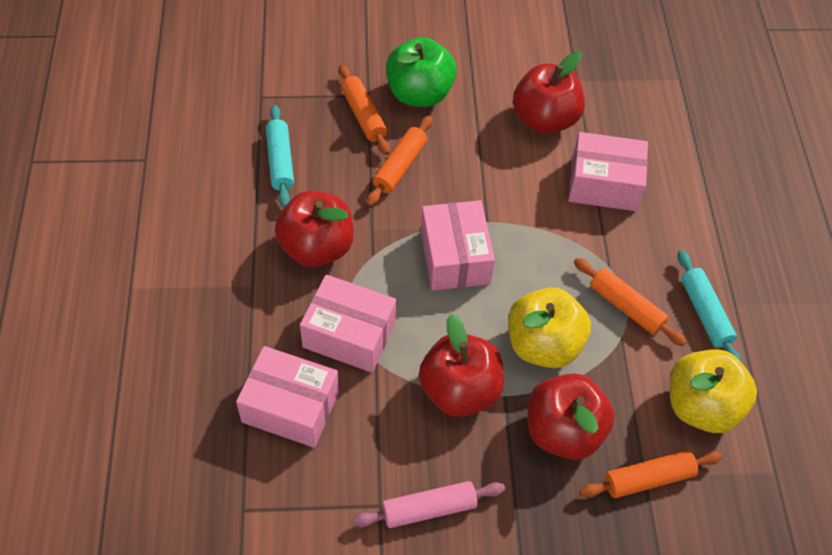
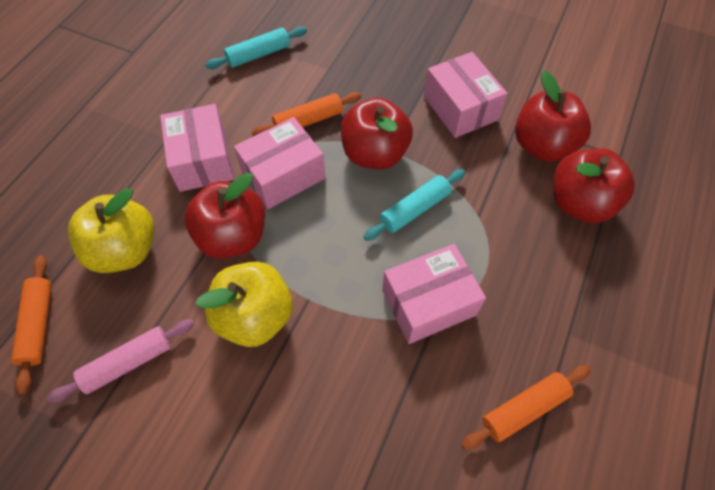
green apple: [386,37,457,107] = 1 -> none = 0
orange rolling pin: [339,64,390,155] [367,116,432,206] [574,258,687,346] [579,451,722,498] = 4 -> [11,255,52,394] [252,92,362,136] [461,365,591,450] = 3

